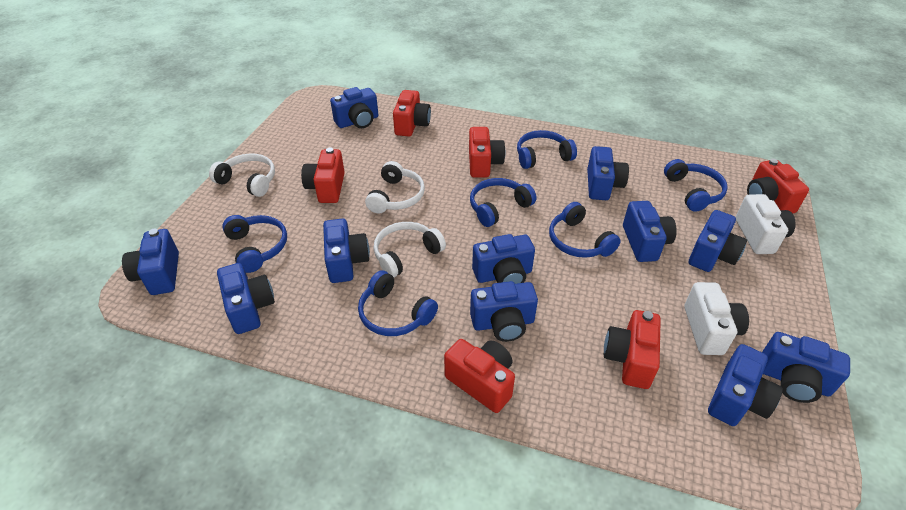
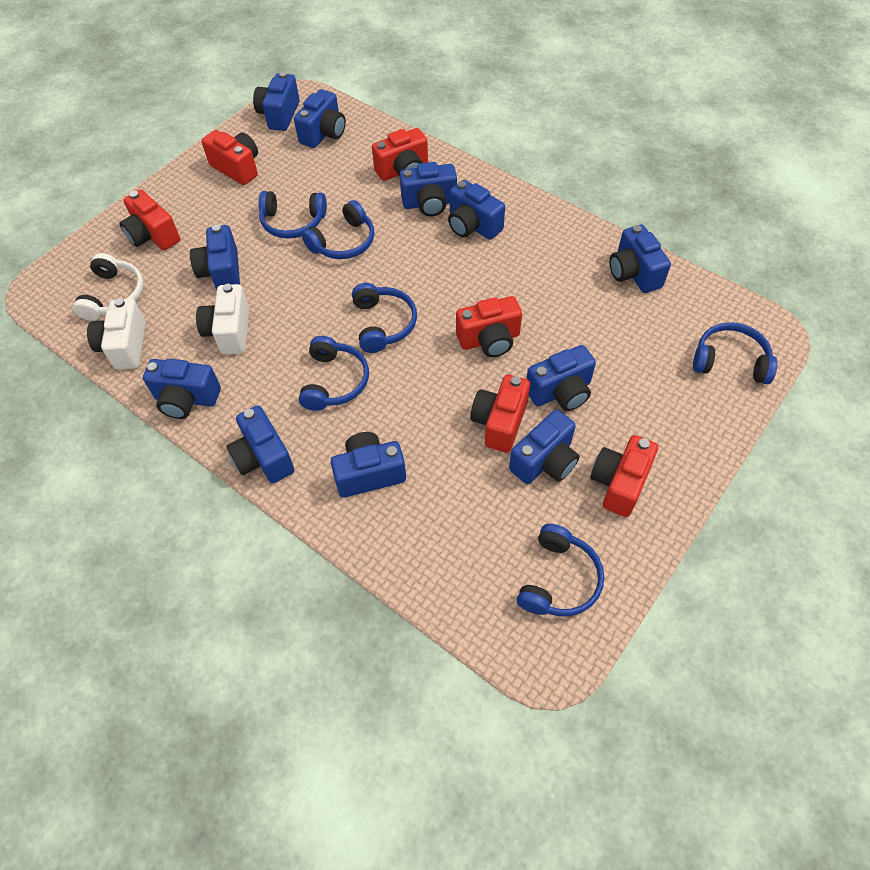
white headphones: [209,154,275,197] [365,161,425,214] [374,222,446,277] = 3 -> [73,253,144,321] = 1

